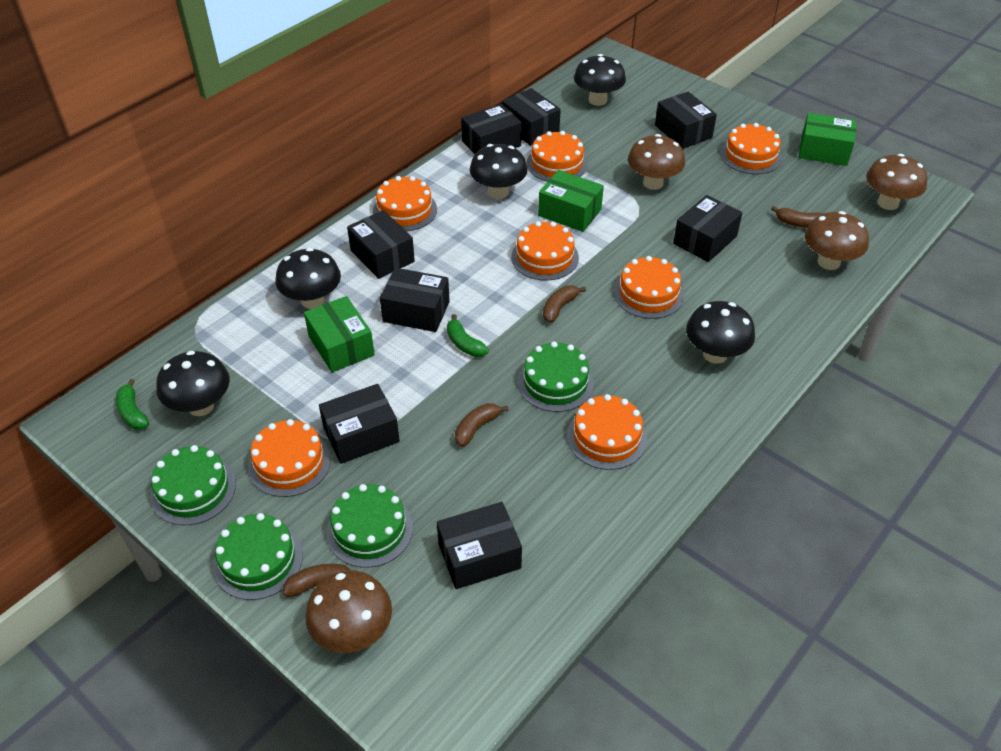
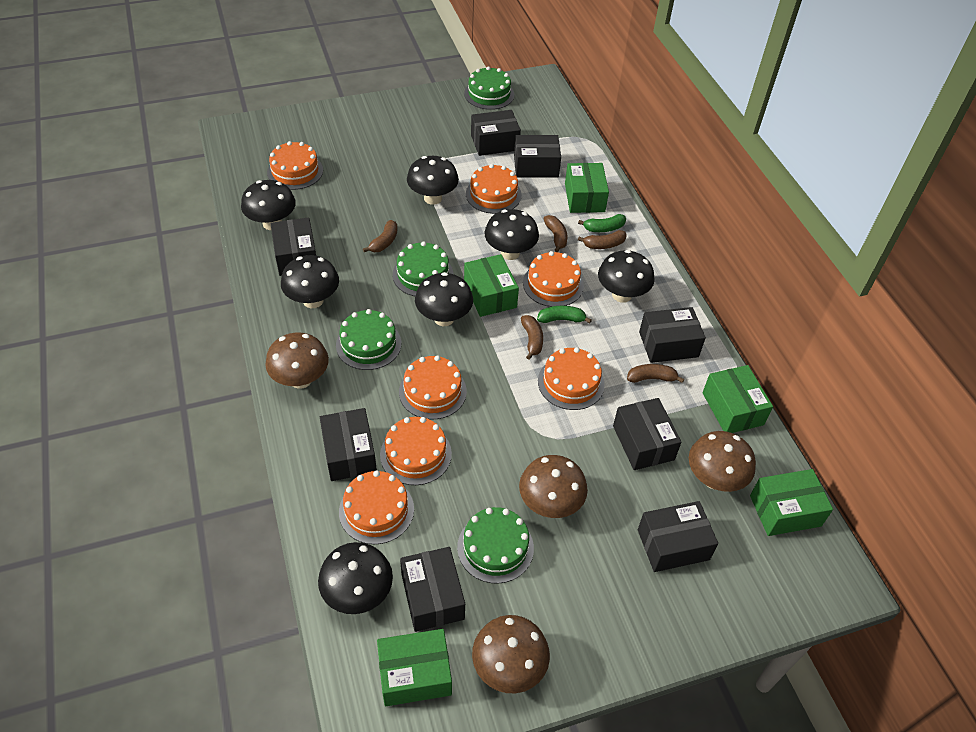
black mushroom: [156,351,230,416] [275,248,341,309] [470,144,528,199] [574,54,626,106] [686,301,755,364] = 5 -> [241,180,296,230] [281,255,339,308] [318,542,393,614] [407,156,459,205] [415,272,473,326] [484,209,539,260] [598,250,655,303] = 7
brown banana: [283,564,350,597] [455,403,509,447] [543,285,586,323] [771,206,823,228] = 4 -> [363,220,398,252] [521,315,543,360] [543,215,567,252] [578,230,627,249] [627,364,684,383] = 5
green box: [304,296,375,373] [538,170,604,232] [799,113,857,166] = 3 -> [377,629,452,706] [464,254,519,317] [565,163,609,213] [702,365,773,433] [750,469,833,536] = 5

